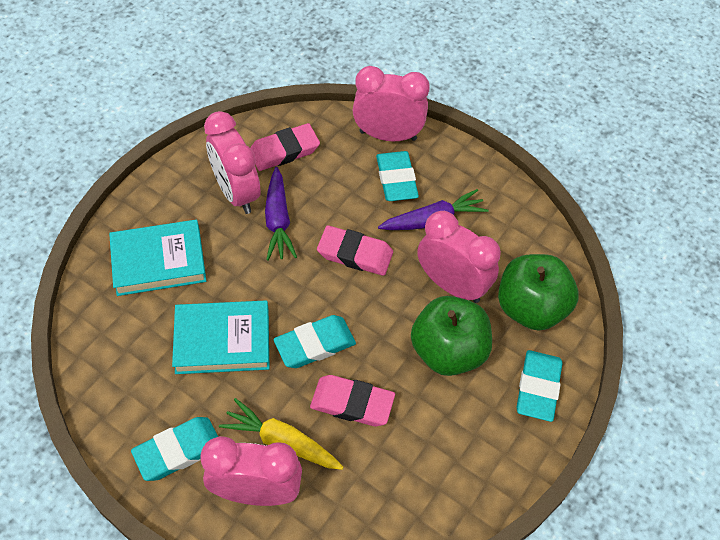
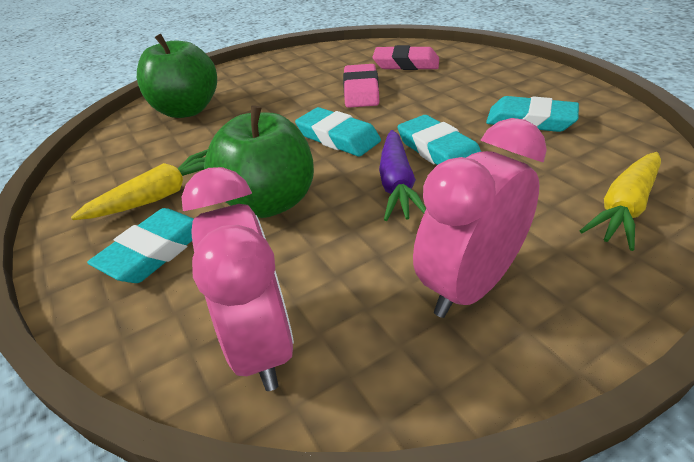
pink clock: [201,436,302,506] [204,111,261,214] [353,66,430,141] [417,211,501,303] = 4 -> [182,167,294,391] [413,118,547,318] = 2
pink eraser: [250,123,320,171] [310,375,395,426] [317,225,393,276] = 3 -> [343,64,379,108] [372,45,439,70] = 2
purple carrot: [265,167,297,260] [378,189,489,230] = 2 -> [379,130,426,221] = 1
turquoise book: [109,220,206,296] [172,300,270,374] = 2 -> none = 0
yellow carrot: [219,398,343,470] = 1 -> [71,149,208,220] [580,152,661,251] = 2

